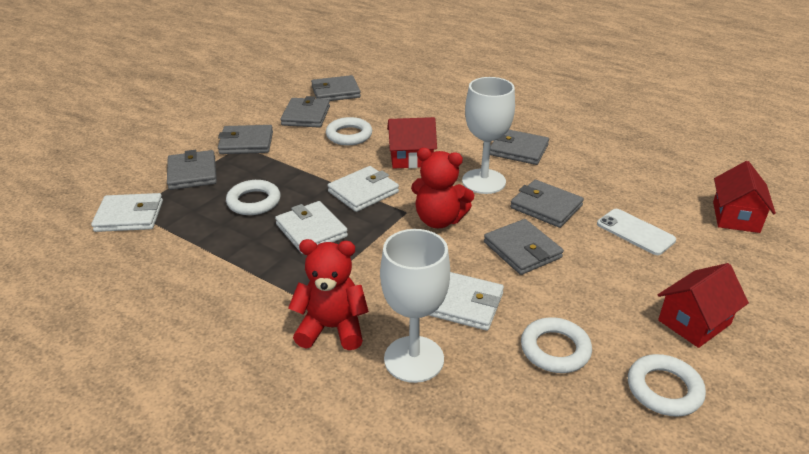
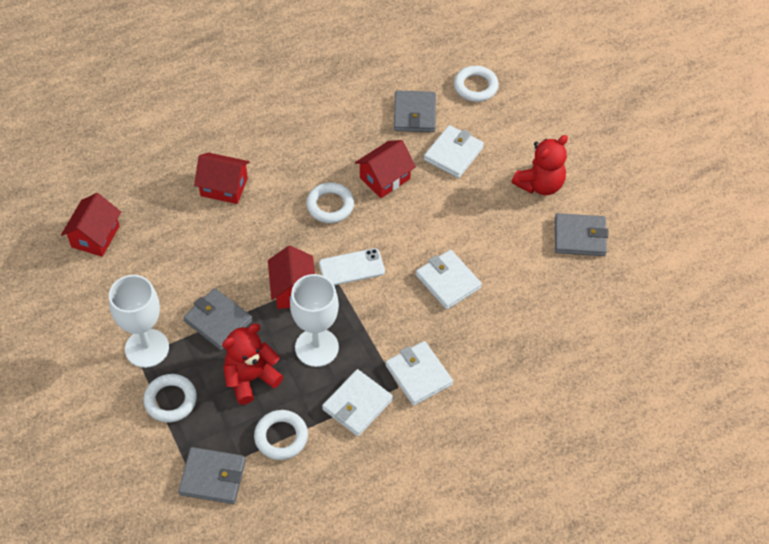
grey wallet: [167,150,217,190] [218,125,273,154] [280,96,330,128] [311,75,361,101] [484,219,564,275] [490,130,549,165] [510,180,584,228] = 7 -> [178,447,246,504] [183,288,253,350] [394,90,436,132] [555,213,608,256] = 4
red house: [387,117,437,169] [658,263,749,348] [713,161,776,233] = 3 -> [61,193,121,257] [194,152,250,204] [268,246,315,309] [355,140,416,198] = 4

